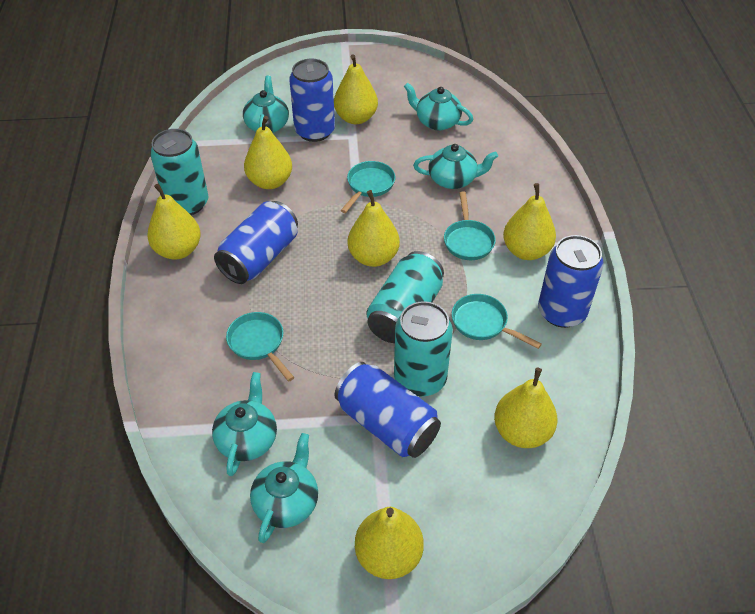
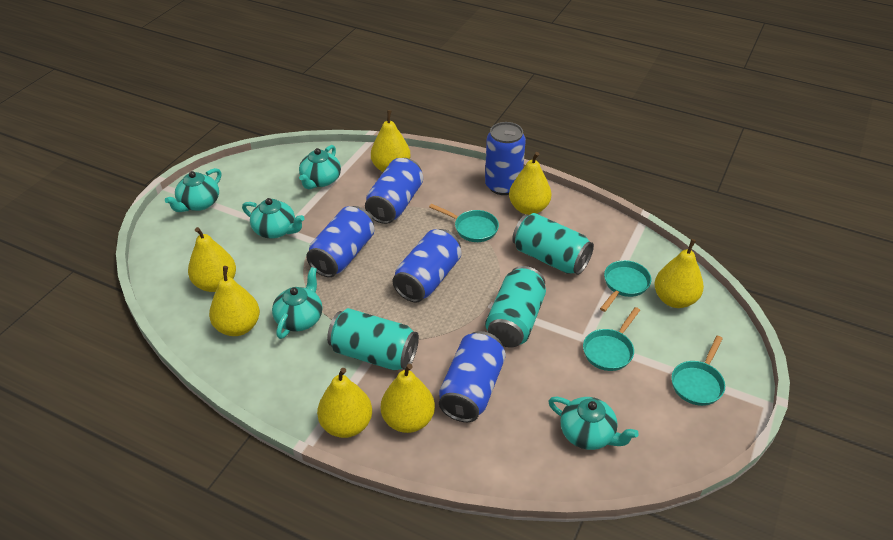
blue can: [214,201,298,284] [289,59,335,142] [334,362,441,458] [538,235,604,328] = 4 -> [306,206,374,277] [365,158,423,224] [392,229,461,302] [439,331,506,422] [485,122,526,195] = 5

